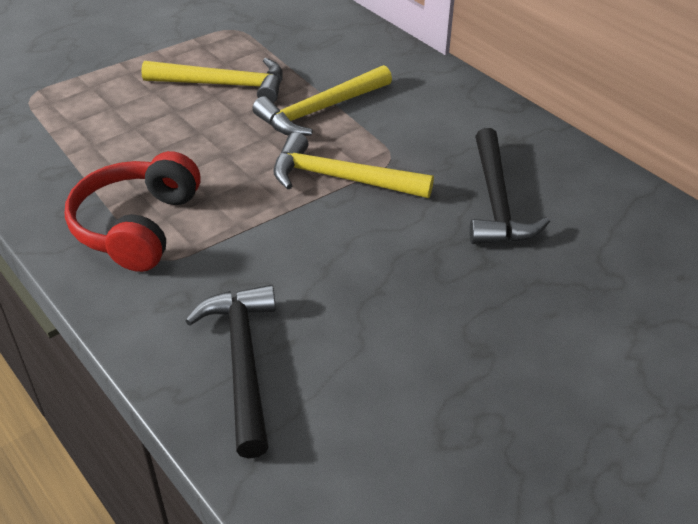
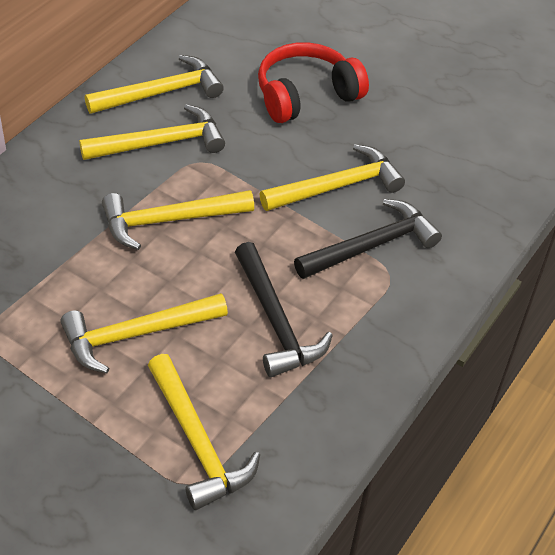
yellow hammer: [141,58,283,103] [252,65,392,136] [274,132,434,198] = 3 -> [60,293,228,373] [79,104,225,160] [85,55,224,114] [102,190,254,250] [148,354,260,510] [260,144,405,211] = 6

